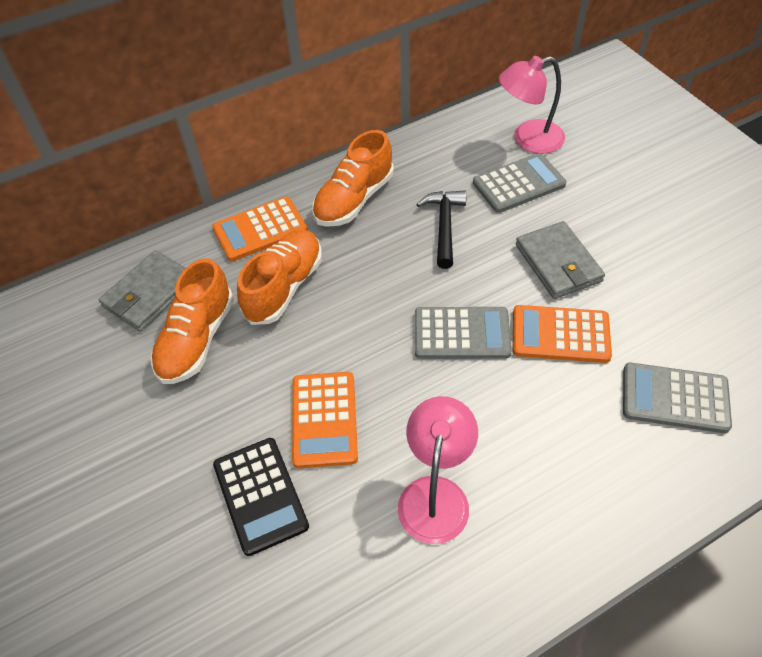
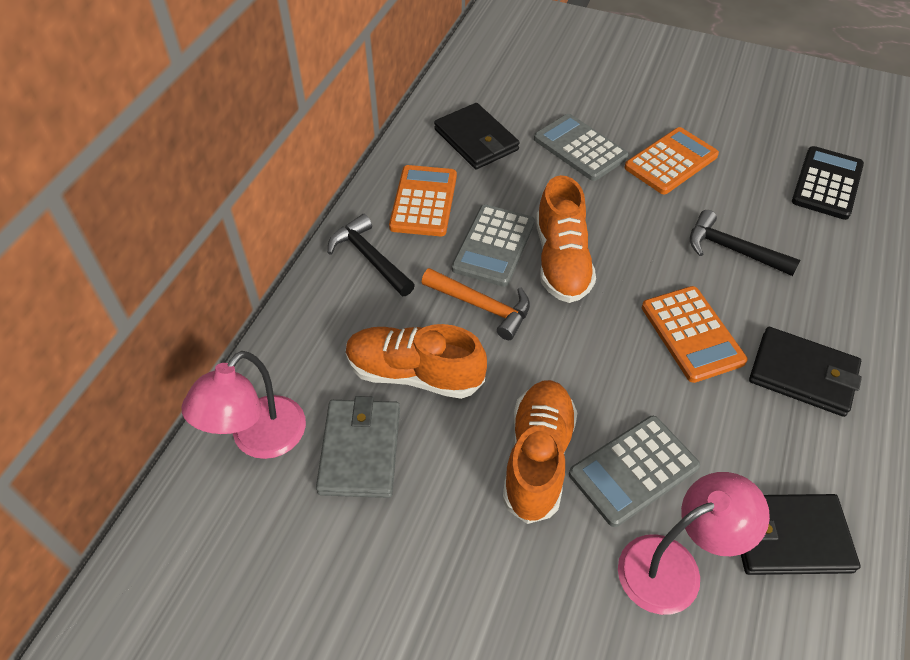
black hammer: [416,190,467,269] = 1 -> [328,214,415,296] [690,210,800,276] = 2
black wallet: none = 0 -> [434,103,520,169] [741,494,861,575] [749,327,862,417] = 3
grey wallet: [99,250,186,332] [516,221,605,299] = 2 -> [316,396,400,498] = 1
orange hammer: none = 0 -> [422,268,530,340] = 1

